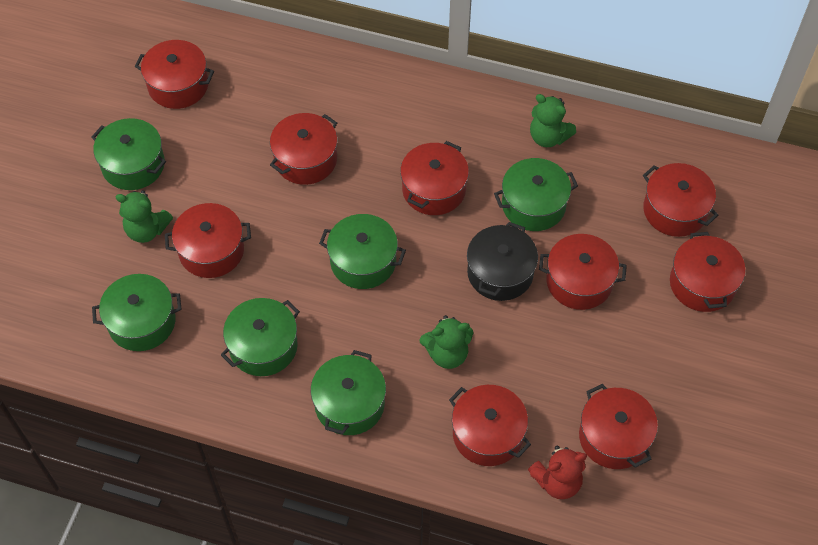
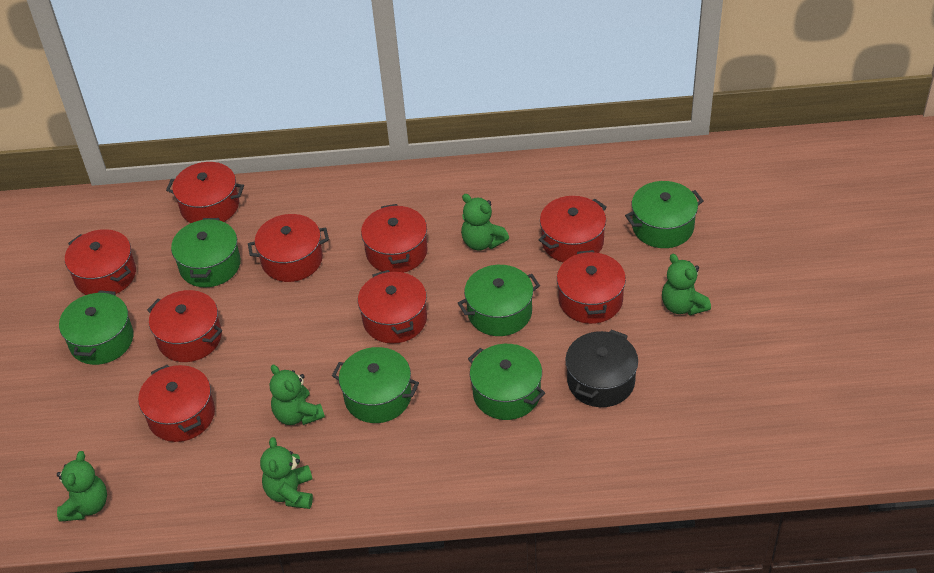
green teddy bear: [116,190,173,243] [419,315,473,369] [530,94,576,147] = 3 -> [57,451,107,522] [260,437,313,509] [270,365,325,425] [461,194,509,251] [662,254,711,315] = 5
red teddy bear: [528,446,587,499] = 1 -> none = 0

